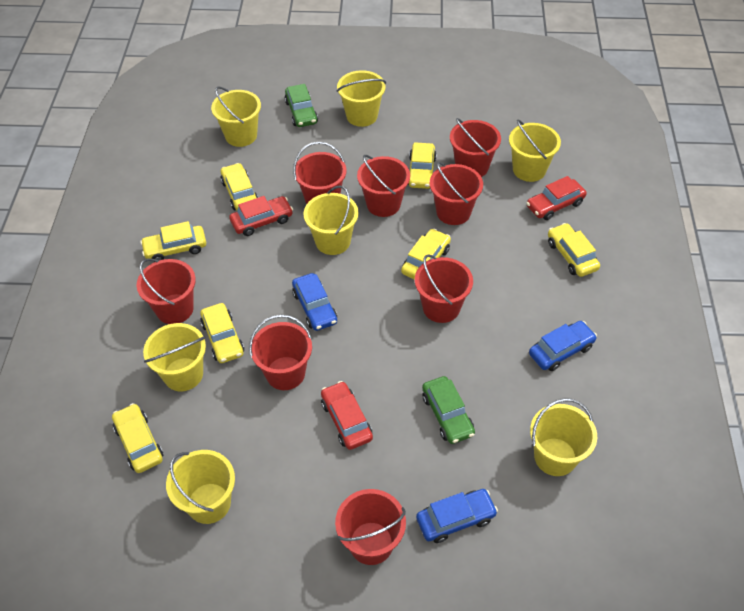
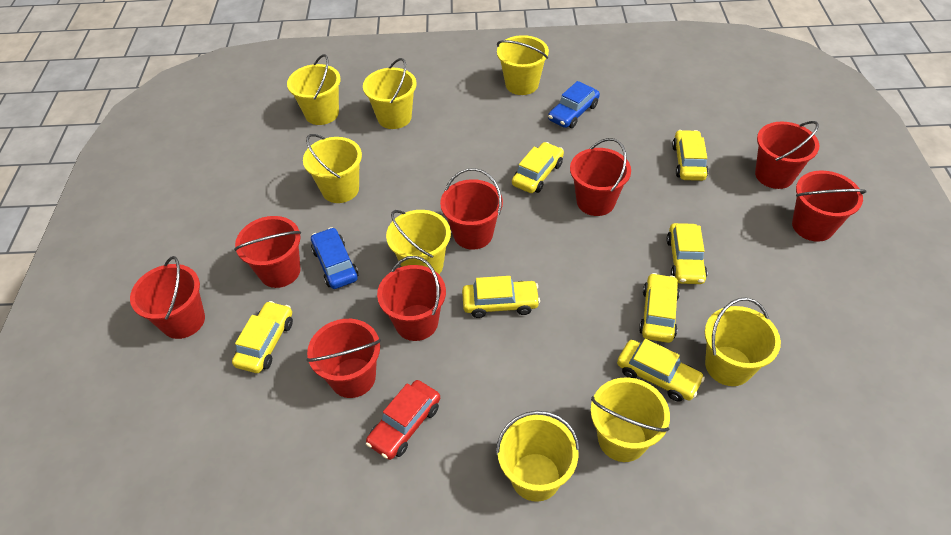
blue car: [292,273,337,331] [416,489,498,543] [529,321,597,371] = 3 -> [311,227,358,289] [548,81,600,128] = 2
green car: [285,84,318,127] [422,376,475,444] = 2 -> none = 0
red car: [229,196,293,236] [321,381,373,450] [526,176,587,220] = 3 -> [366,380,440,460] = 1
yellow bucket: [143,323,206,391] [166,450,235,524] [211,87,261,147] [304,185,359,255] [337,70,386,127] [509,120,561,182] [530,398,597,476] = 7 -> [287,54,341,125] [303,134,362,203] [363,58,417,129] [386,210,451,274] [496,411,580,502] [497,35,549,95] [591,377,670,462] [705,298,781,386] = 8

